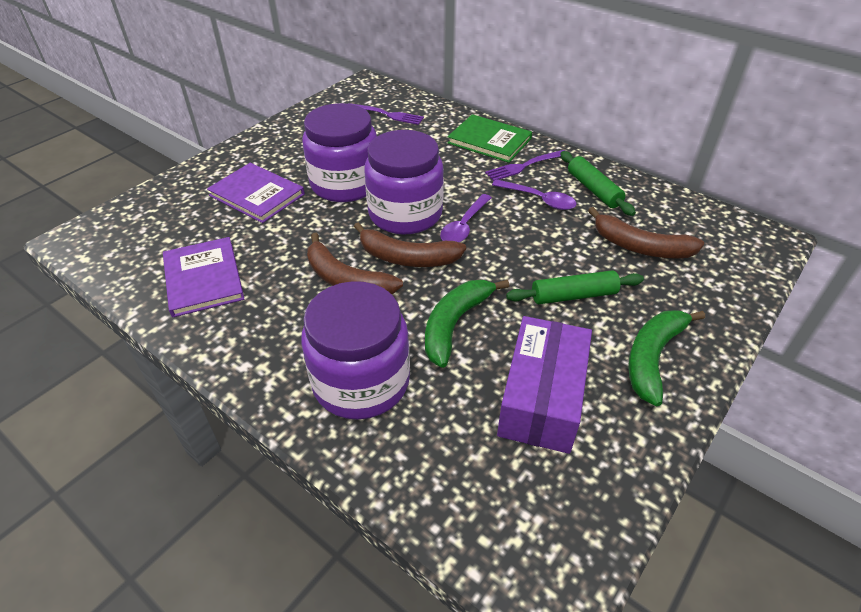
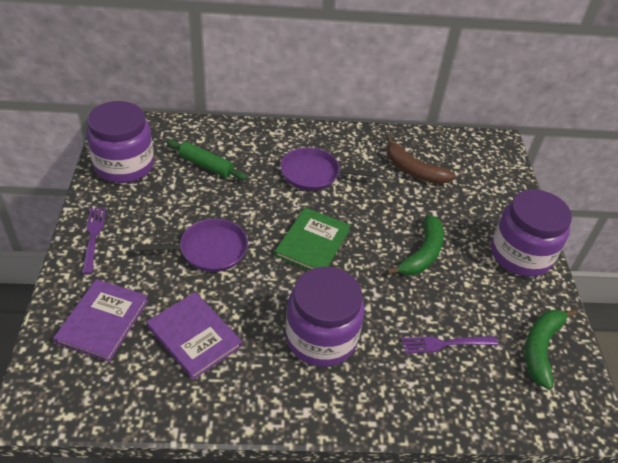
brown banana: [307,233,403,294] [354,222,466,267] [588,207,704,258] = 3 -> [386,136,456,184] = 1
green rolling pin: [506,270,644,304] [560,151,636,216] = 2 -> [166,139,247,180] = 1
purple box: [497,316,592,454] = 1 -> none = 0
purple pan: none = 0 -> [136,219,248,272] [281,147,377,191] = 2
purple spoon: [440,194,492,242] [492,179,577,210] = 2 -> none = 0

